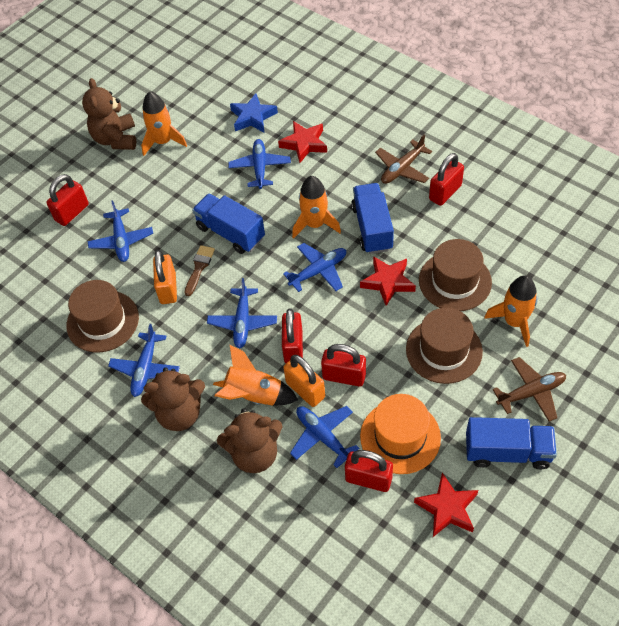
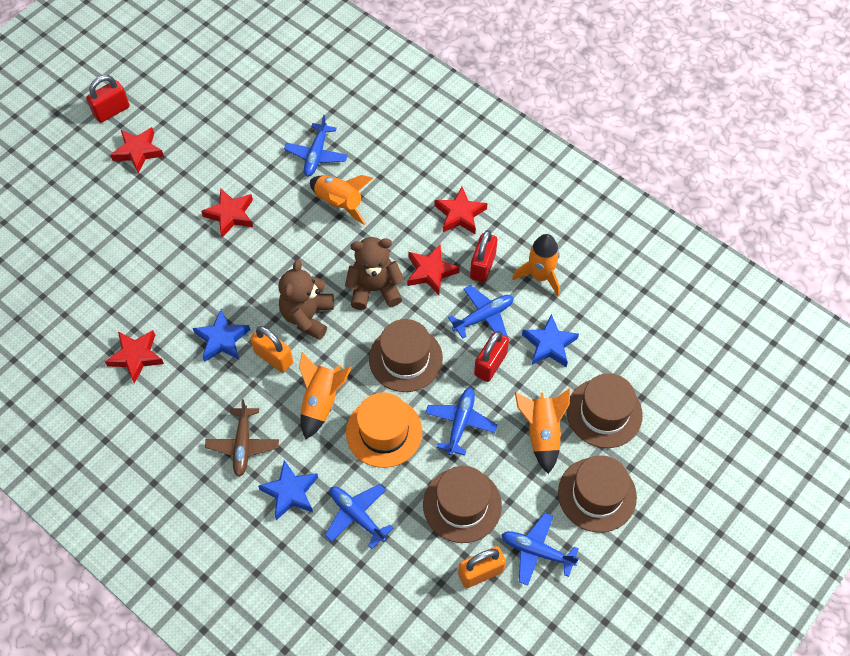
blue plane: [88,200,153,262] [108,324,180,397] [207,278,277,348] [228,139,291,189] [283,243,346,292] [290,406,360,468] = 6 -> [284,115,348,176] [325,484,393,549] [425,388,497,456] [448,285,514,339] [501,513,579,586] = 5
blue star: [230,93,278,133] = 1 -> [193,310,250,362] [258,460,318,520] [522,314,579,367] = 3
blue truck: [192,194,265,254] [351,183,394,254] [466,417,557,469] = 3 -> none = 0
brown brush: [184,245,215,296] = 1 -> none = 0
brown hat: [67,280,139,352] [406,308,483,384] [419,239,492,311] = 3 -> [369,319,443,392] [423,466,502,543] [558,455,637,533] [567,373,643,448] = 4
brown plane: [375,134,432,184] [492,357,566,422] = 2 -> [205,399,279,477] = 1
brown teddy bear: [82,78,136,150] [141,368,205,431] [217,408,283,473] = 3 -> [278,259,334,340] [345,237,404,310] = 2
red padlock: [46,174,89,226] [282,309,303,363] [321,344,366,387] [345,450,393,492] [429,153,464,206] = 5 -> [86,75,130,123] [470,230,497,282] [474,331,509,382] = 3
red star: [278,121,327,163] [360,256,416,306] [414,473,478,537] = 3 -> [105,330,164,384] [110,127,164,173] [201,188,253,237] [407,244,460,295] [435,187,487,234] = 5

